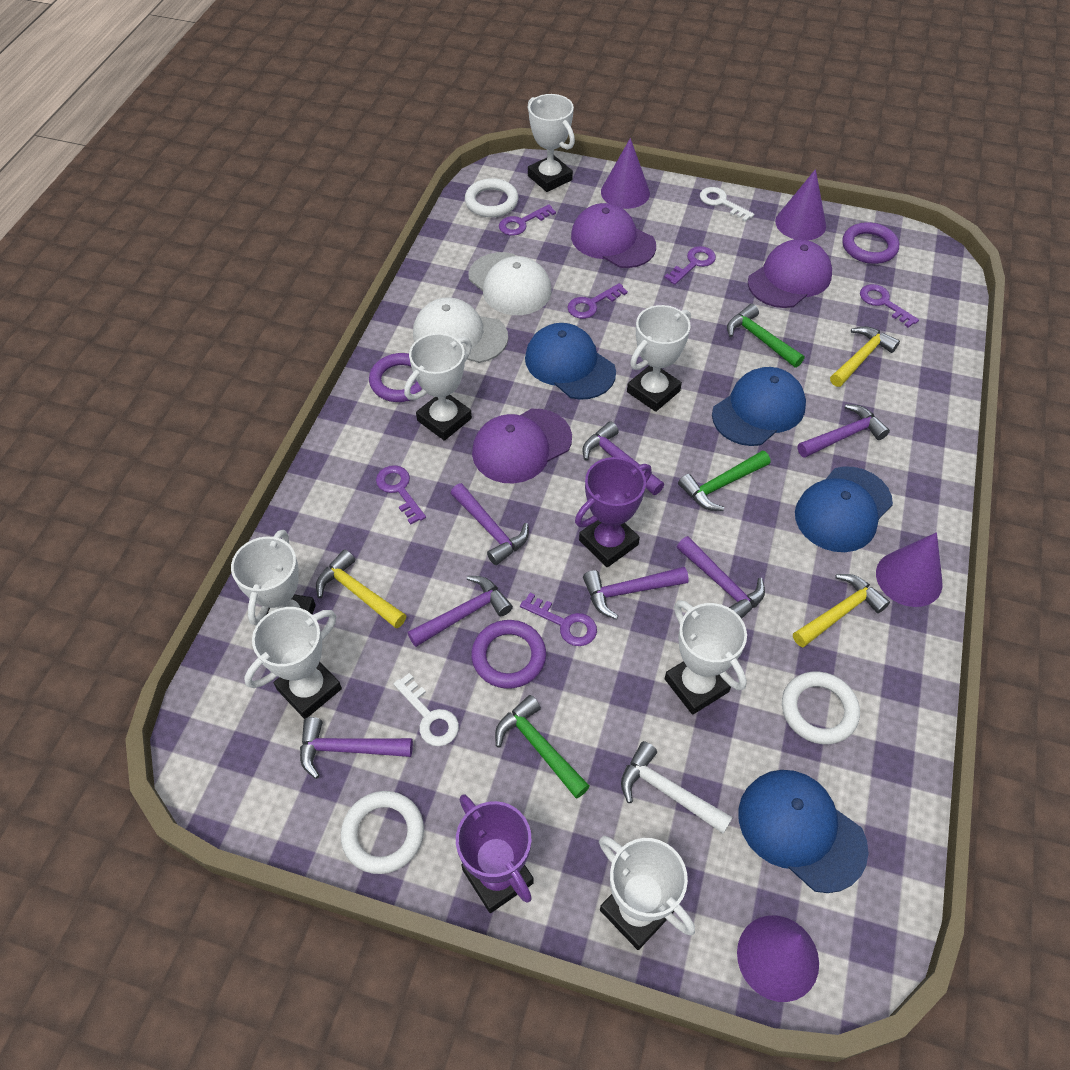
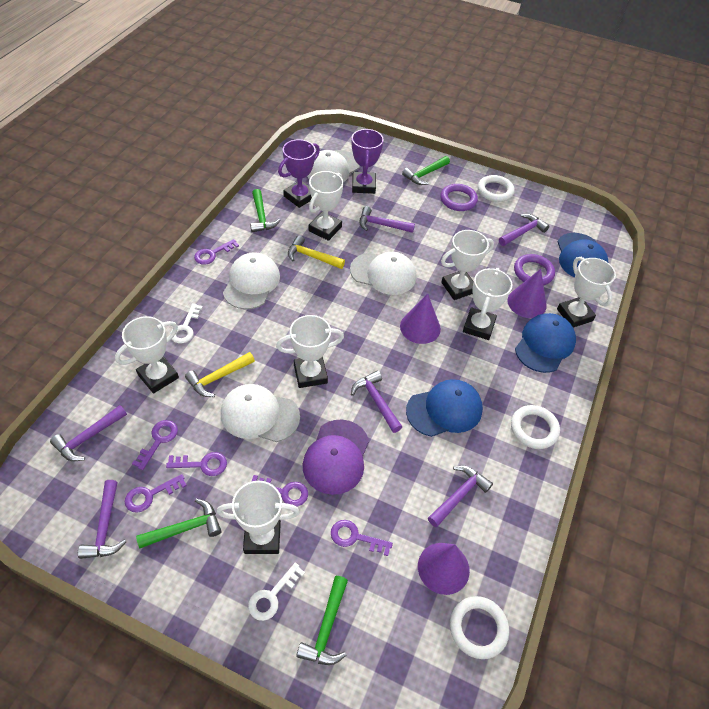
blue cap: [525,323,616,400] [712,367,806,446] [738,770,868,893] [795,466,893,552] = 4 -> [406,379,483,437] [515,313,576,373] [557,233,608,278] = 3
green hammer: [495,695,590,799] [678,450,770,511] [727,304,804,368] = 3 -> [136,498,222,548] [250,189,281,232] [296,576,348,665] [402,156,450,185] = 4
purple cap: [472,409,572,483] [571,203,656,268] [748,239,832,308] = 3 -> [303,419,369,495] = 1
purple cone: [601,138,650,209] [737,915,819,1002] [775,169,826,240] [876,532,943,607] = 4 -> [400,293,441,344] [418,543,470,595] [507,269,547,318] = 3
purple hammer: [300,717,413,779] [407,576,513,647] [451,483,529,565] [582,421,664,495] [583,567,689,619] [677,536,765,619] [798,404,890,458] = 7 -> [50,405,127,461] [78,480,126,559] [351,371,402,433] [359,206,415,233] [428,466,493,527] [499,214,550,246] = 6
purple ring: [369,353,422,402] [471,620,546,689] [842,222,899,264] = 3 -> [440,184,478,211] [514,254,555,285] = 2
white cap: [413,297,508,363] [469,252,552,315] = 2 -> [221,384,300,442] [223,252,280,309] [307,150,360,182] [350,252,416,295] = 4
white hammer: [621,741,733,834] = 1 -> none = 0
yellow hammer: [316,549,407,629] [793,574,890,647] [830,326,900,387] = 3 -> [185,352,255,397] [288,235,345,269] = 2

